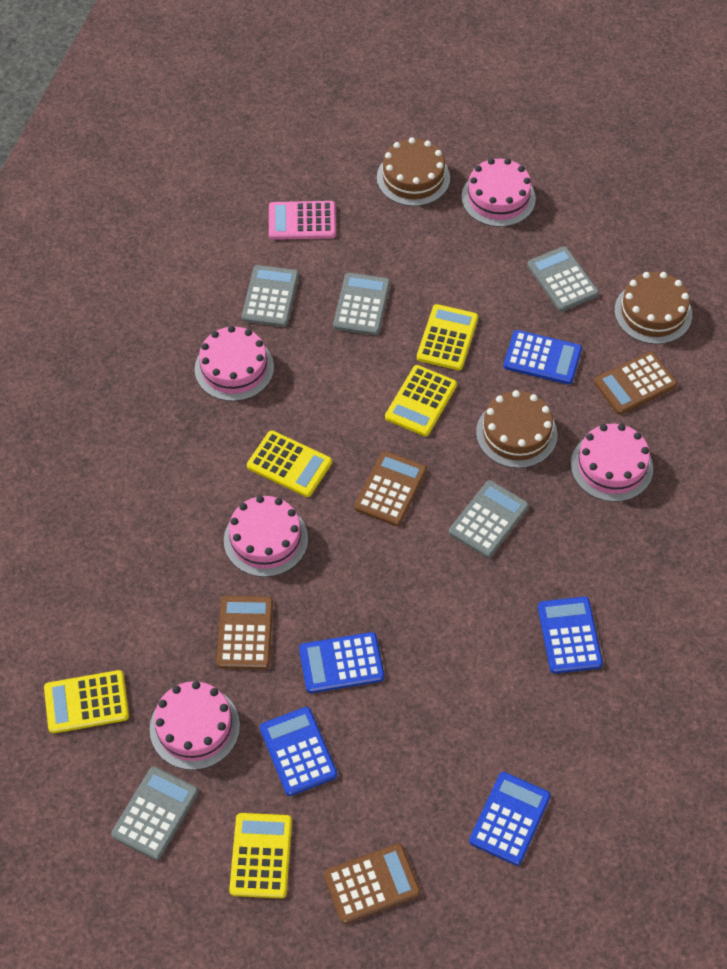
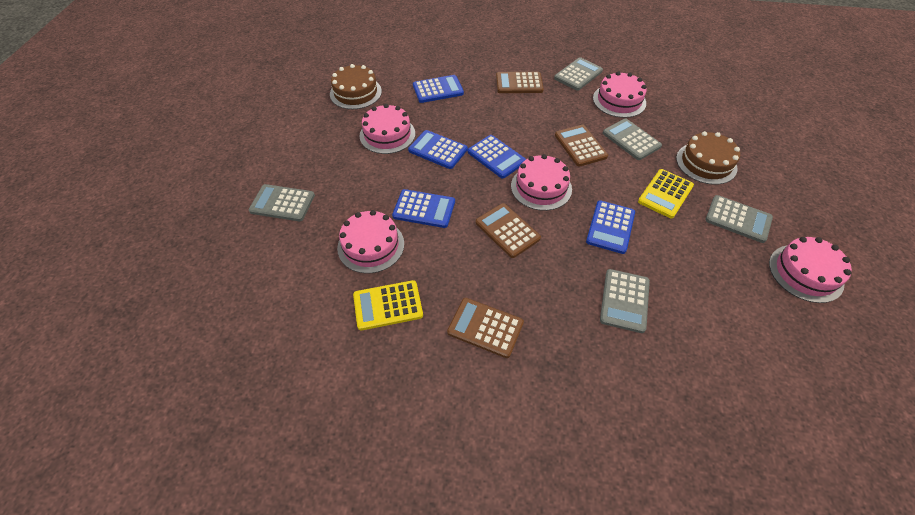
brown cake: [377,138,450,206] [476,390,557,468] [614,272,692,344] = 3 -> [330,64,382,109] [676,131,740,185] = 2
pink calculator: [269,201,336,240] = 1 -> none = 0
yellow calculator: [44,670,129,733] [229,813,292,898] [247,431,332,497] [385,365,457,436] [417,304,478,370] = 5 -> [353,280,423,331] [638,169,694,218] = 2

